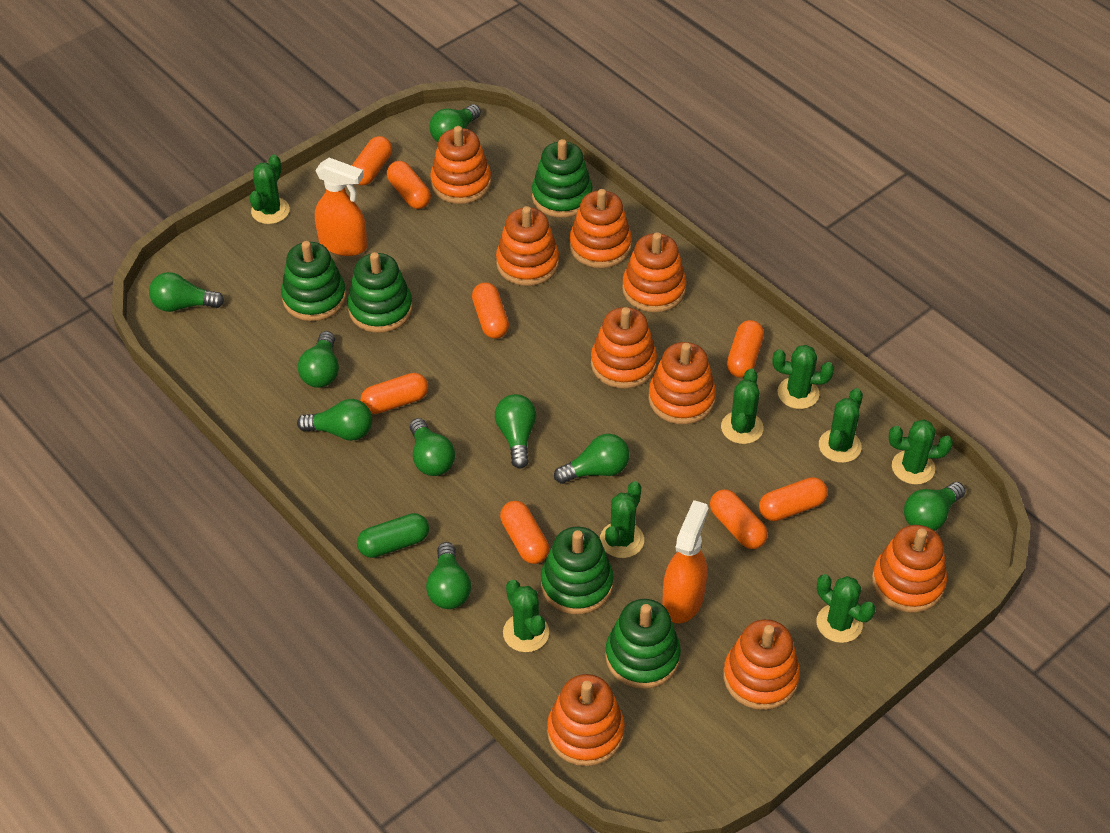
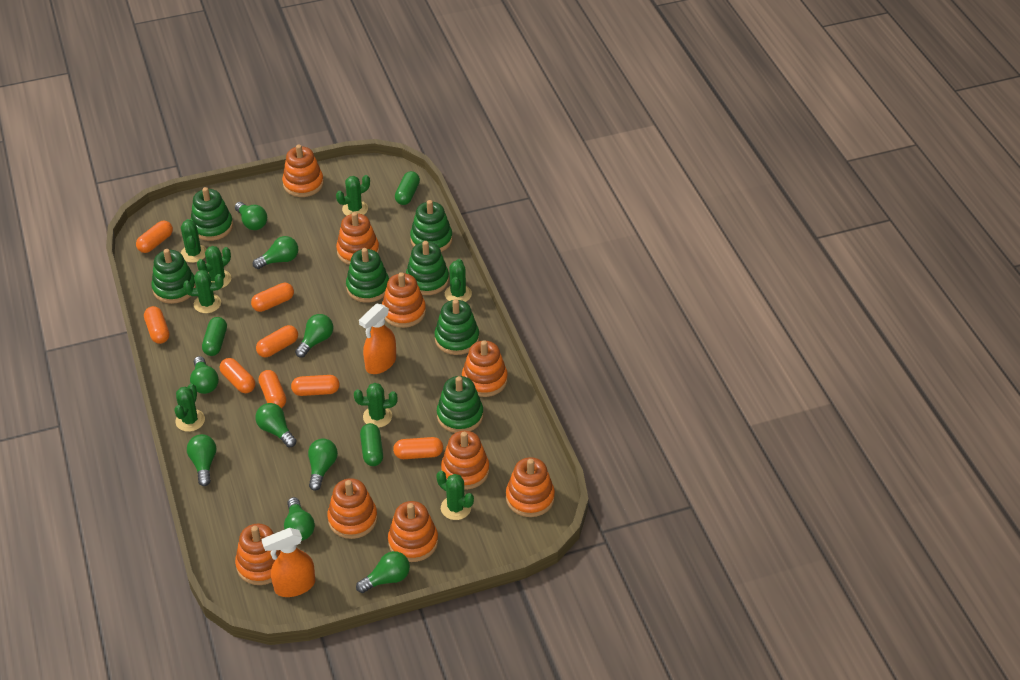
green capsule: [357,513,429,558] = 1 -> [202,317,227,356] [360,423,383,466] [395,171,420,205] = 3
green stacking toy: [281,241,346,321] [348,252,413,333] [532,139,593,218] [541,527,614,614] [605,599,681,689] = 5 -> [151,249,196,304] [190,187,233,241] [346,248,389,303] [406,241,449,295] [410,200,453,252] [434,299,479,355] [437,376,483,433] = 7

